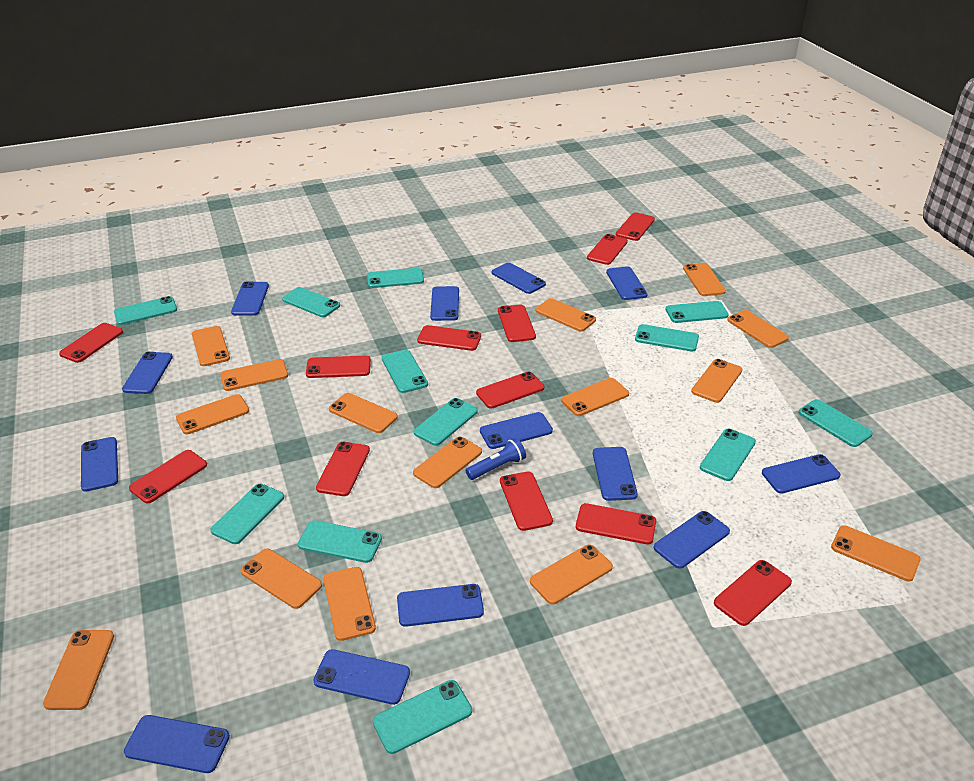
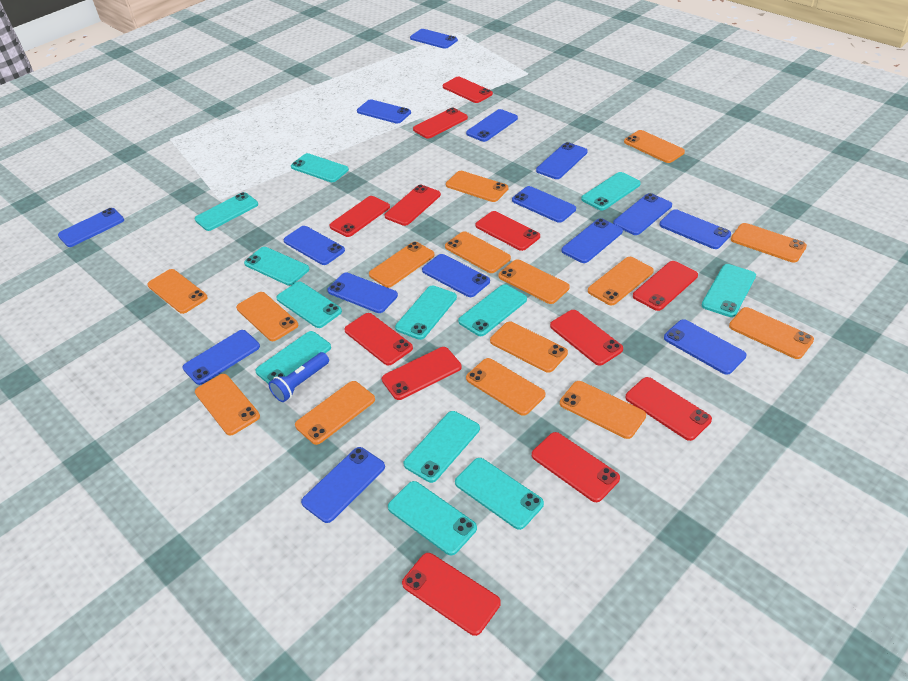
blue phone: [81,437,118,492] [122,352,173,394] [124,715,230,773] [231,281,269,315] [313,649,410,705] [397,584,484,627] [430,286,459,321] [480,412,553,449] [492,262,546,294] [593,447,638,501] [606,266,648,300] [654,511,730,569] [762,454,840,494] = 13 -> [58,208,124,247] [182,330,260,385] [283,226,345,265] [301,447,385,523] [327,273,398,313] [357,99,411,124] [410,29,458,49] [422,254,490,297] [466,109,518,142] [512,186,576,223] [536,142,588,179] [562,218,623,263] [613,193,672,235] [659,209,731,249] [664,319,746,375] = 15

